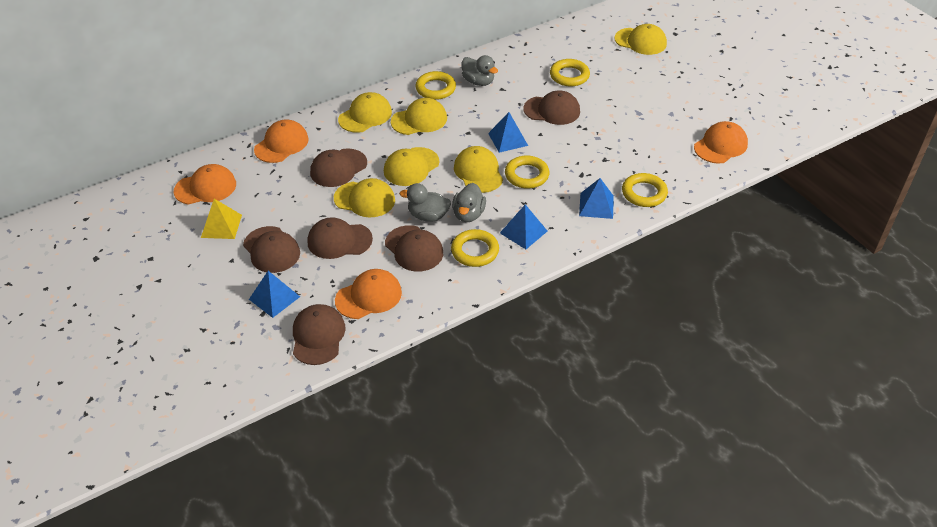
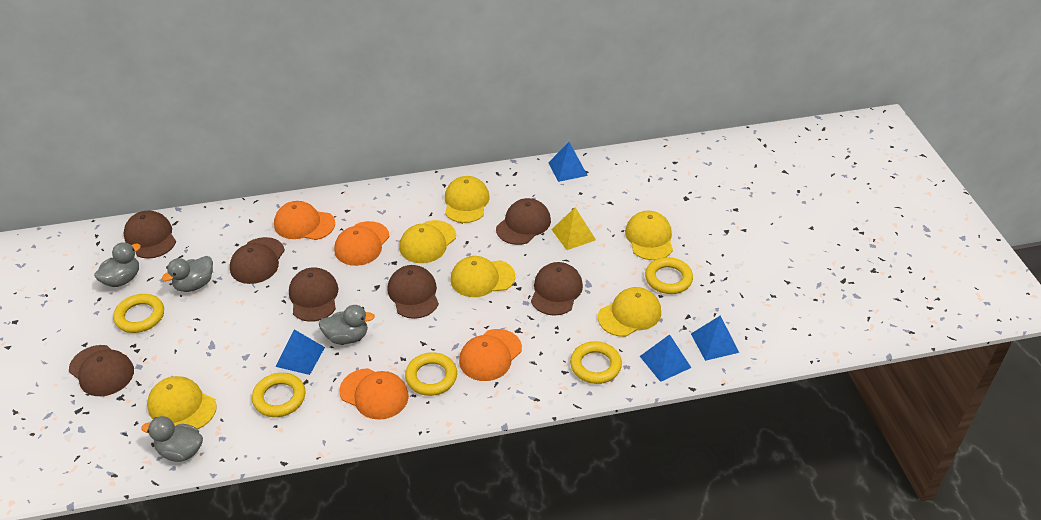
brown cap: [243,226,300,273] [293,304,346,365] [307,217,373,259] [310,149,367,187] [385,225,443,272] [523,90,580,125] = 6 -> [69,345,134,396] [123,210,176,259] [230,237,285,284] [289,267,339,322] [387,265,439,319] [496,198,551,245] [531,262,583,316] = 7
grey duck: [399,183,451,222] [452,183,486,222] [461,55,498,86] = 3 -> [94,242,141,287] [141,416,203,462] [162,256,213,292] [319,305,375,344] = 4

